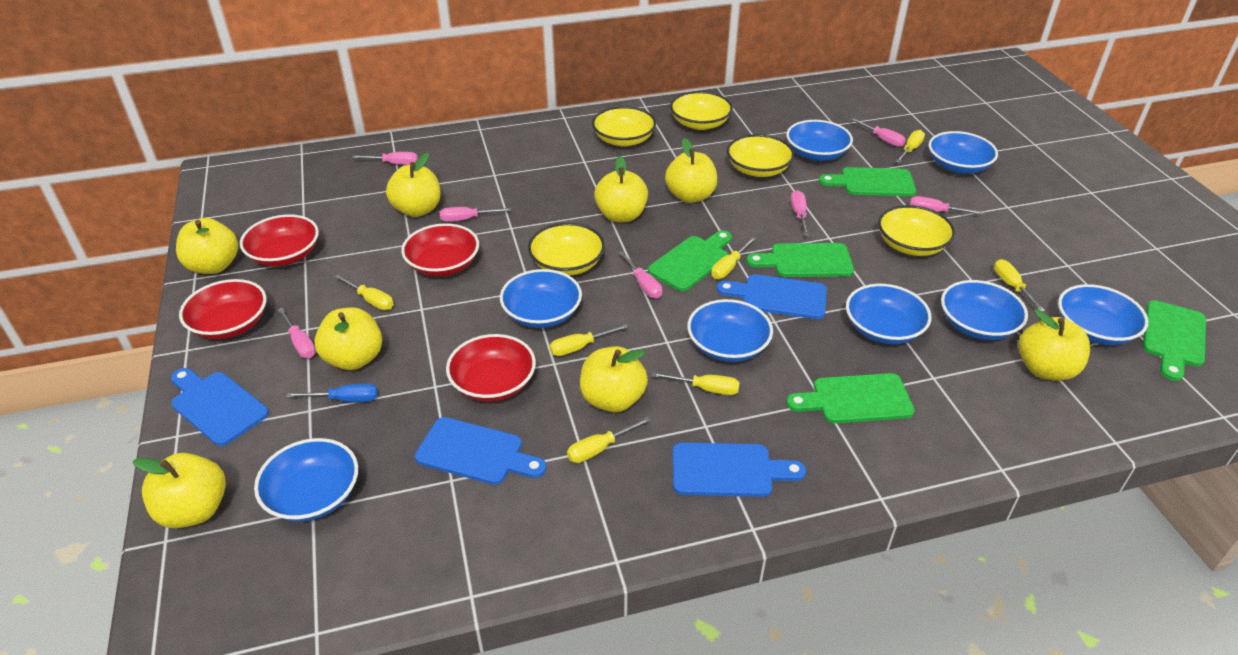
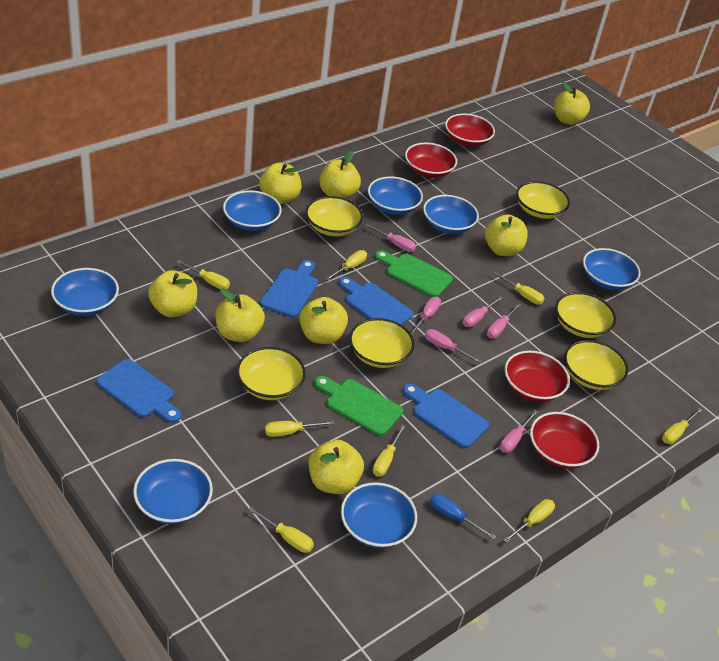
blue bowl: [254,438,358,522] [500,269,582,328] [687,299,773,362] [786,120,853,161] [846,284,932,344] [929,131,998,174] [941,280,1028,340] [1058,284,1148,345] = 8 -> [51,268,119,316] [133,459,213,524] [223,190,282,231] [341,482,417,548] [368,176,423,215] [423,195,479,234] [583,248,640,290] = 7
green cutting board: [648,230,732,291] [746,243,854,277] [786,373,915,424] [819,167,916,196] [1143,300,1206,381] = 5 -> [314,376,403,436] [375,250,453,297] = 2
pink screwdriver: [278,308,316,358] [352,152,418,165] [440,207,512,222] [619,251,662,299] [791,190,809,236] [850,118,906,147] [910,196,983,215] = 7 -> [365,224,416,252] [410,297,441,335] [425,329,482,363] [463,296,503,327] [487,303,521,339] [500,410,538,453] = 6
yellow bowl: [528,223,605,276] [592,106,656,147] [670,91,733,130] [727,134,794,177] [878,205,955,256] = 5 -> [237,347,306,400] [305,196,363,236] [349,318,414,368] [516,181,570,219] [555,292,616,338] [564,340,628,390] = 6
yellow screwdriver: [334,274,394,310] [549,324,628,356] [567,417,651,463] [652,372,740,395] [711,237,756,279] [895,130,925,163] [994,259,1045,312] = 7 -> [177,260,230,289] [248,507,314,553] [265,420,335,437] [325,250,367,281] [373,425,406,476] [493,272,545,304] [503,499,555,543] [662,408,703,444] = 8

